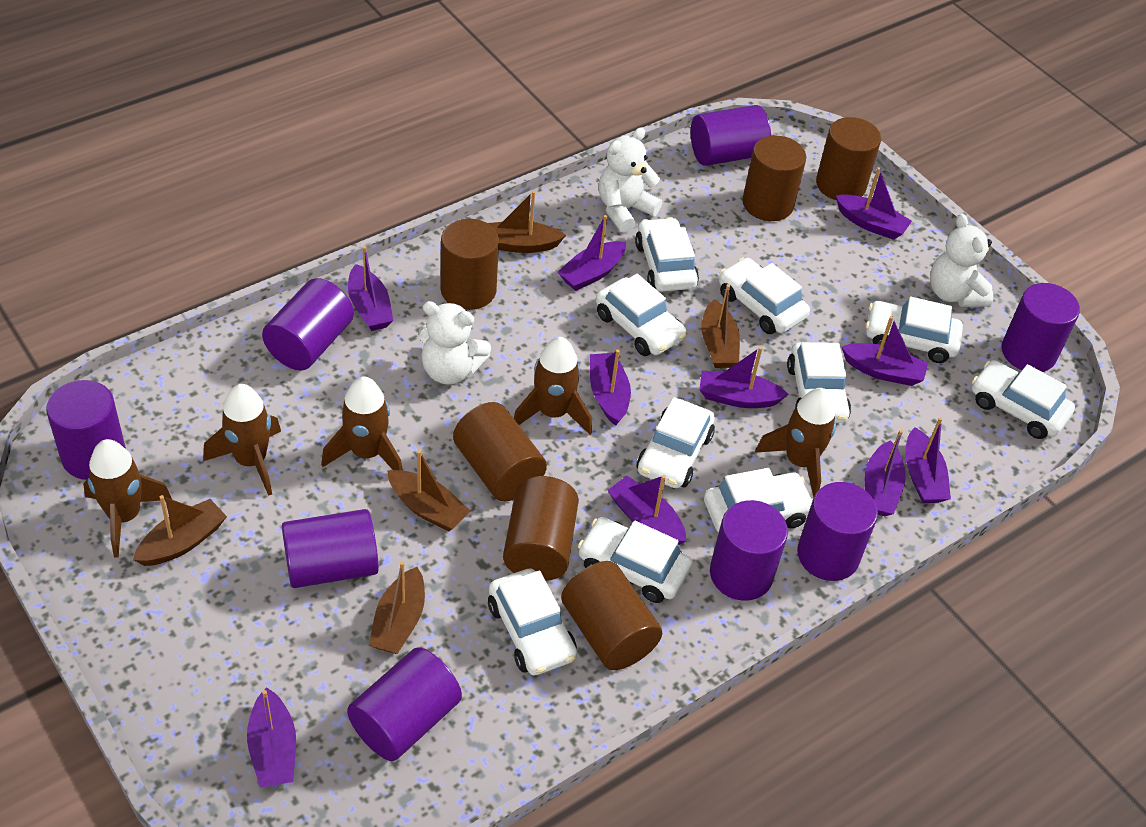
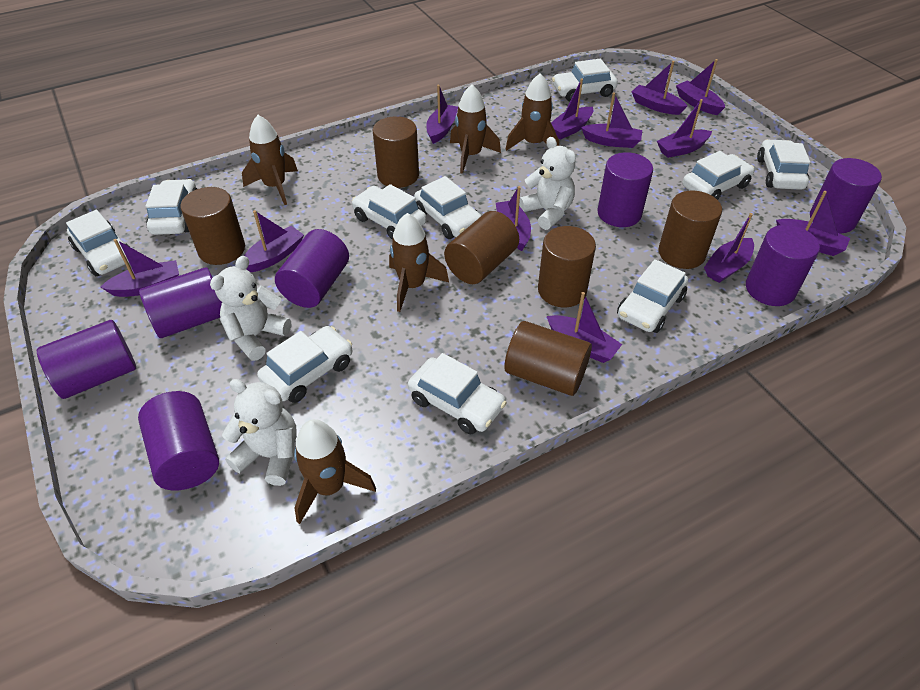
brown boat: [133,495,227,566] [369,561,425,654] [387,450,470,532] [488,191,566,253] [701,284,740,368] = 5 -> none = 0
purple boat: [247,687,296,787] [348,246,393,331] [558,215,626,291] [590,349,631,426] [608,475,686,545] [699,347,789,408] [836,167,912,240] [842,316,928,386] [865,430,906,516] [905,417,951,503] = 10 -> [100,239,179,297] [244,210,304,272] [426,85,458,144] [496,186,531,251] [547,292,622,363] [551,78,593,139] [581,92,642,148] [632,61,687,115] [657,99,712,158] [676,59,725,115] [704,213,754,283] [776,191,850,256] = 12
purple cylinder: [46,380,126,480] [262,278,354,371] [282,509,379,588] [347,647,462,761] [691,105,771,166] [710,500,788,601] [797,482,878,581] [1002,283,1080,372] = 8 -> [37,320,136,399] [138,391,219,490] [139,267,222,338] [275,229,349,308] [597,152,653,227] [746,225,820,306] [810,158,882,233] = 7

